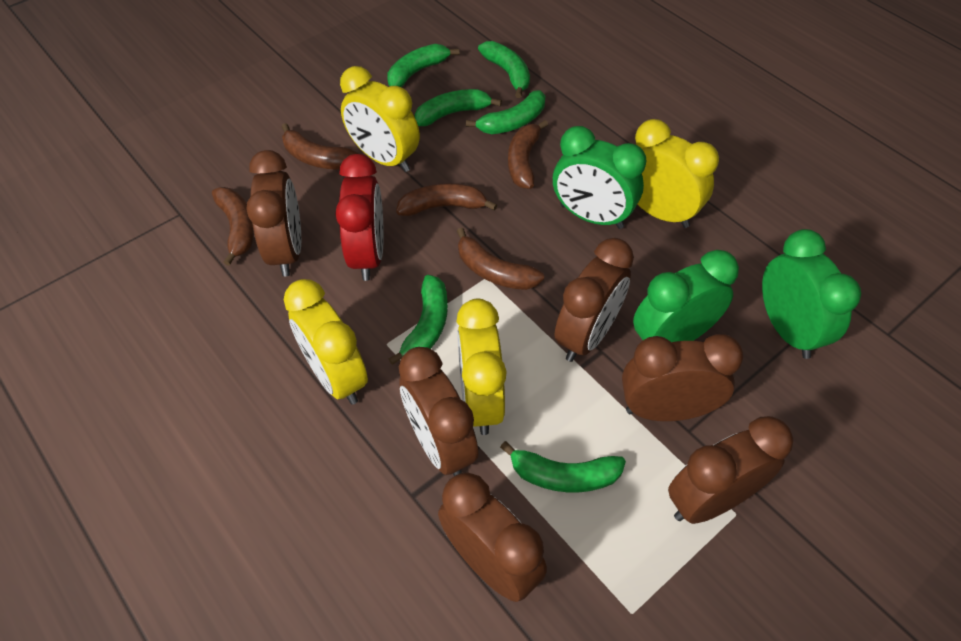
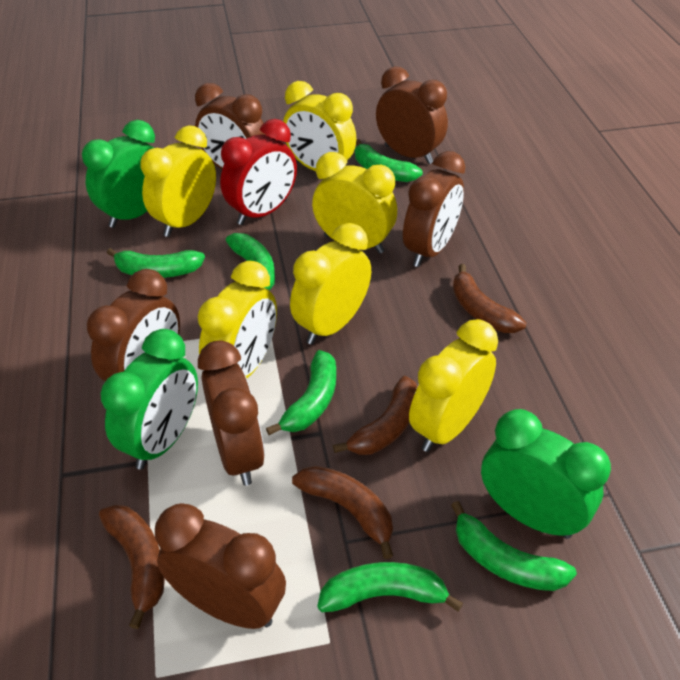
brown banana: [212,187,254,266] [282,123,359,169] [396,183,497,216] [457,228,544,290] [508,120,548,189] = 5 -> [99,505,165,629] [292,466,393,559] [333,376,418,455] [453,264,526,333] = 4
yellow clock: [284,279,368,405] [340,66,420,172] [456,299,507,435] [635,119,719,228] = 4 -> [141,125,216,237] [197,261,277,378] [283,81,356,171] [290,223,371,345] [312,152,397,254] [409,319,498,452] = 6

